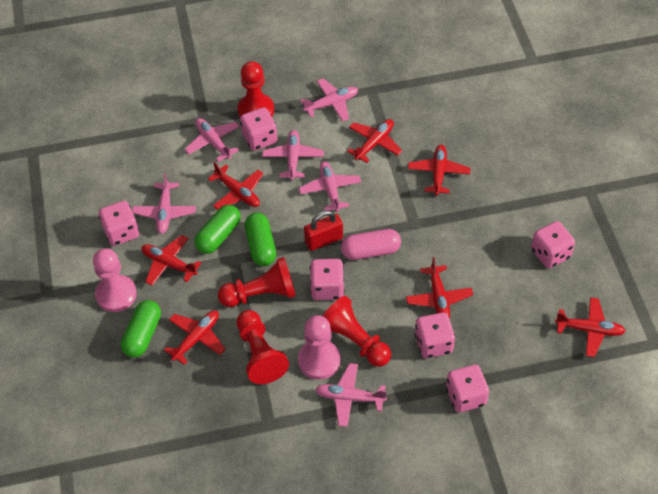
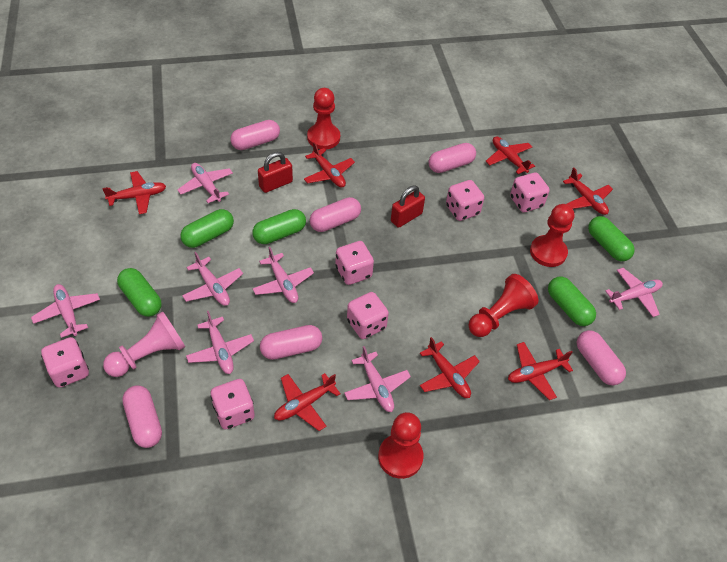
green capsule: [121,300,161,358] [194,205,241,254] [245,213,276,266] = 3 -> [117,268,162,317] [180,209,234,248] [252,209,306,244] [548,277,596,326] [588,216,635,261] = 5
pink capsule: [341,229,401,260] = 1 -> [122,385,162,448] [230,120,280,150] [260,325,322,360] [310,197,361,232] [429,143,476,173] [576,330,626,385] = 6
pink pawn: [93,248,137,312] [298,315,340,380] = 2 -> [103,311,185,377] = 1
pink plane: [132,173,196,234] [185,118,240,162] [262,130,324,180] [299,161,361,212] [301,78,358,121] [315,363,387,427] = 6 -> [31,284,100,338] [177,163,233,203] [182,252,243,306] [186,311,254,374] [252,247,314,303] [344,346,411,412] [605,268,663,317] = 7
red padlock: [304,210,343,251] = 1 -> [258,152,293,193] [391,186,425,228] = 2

